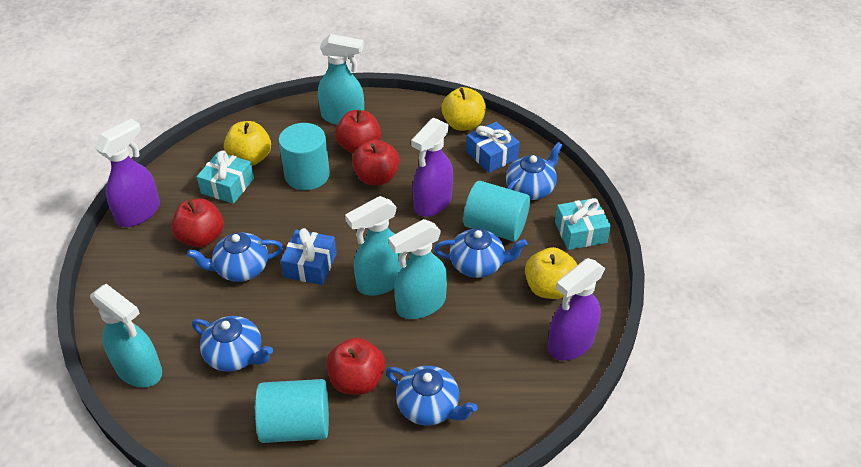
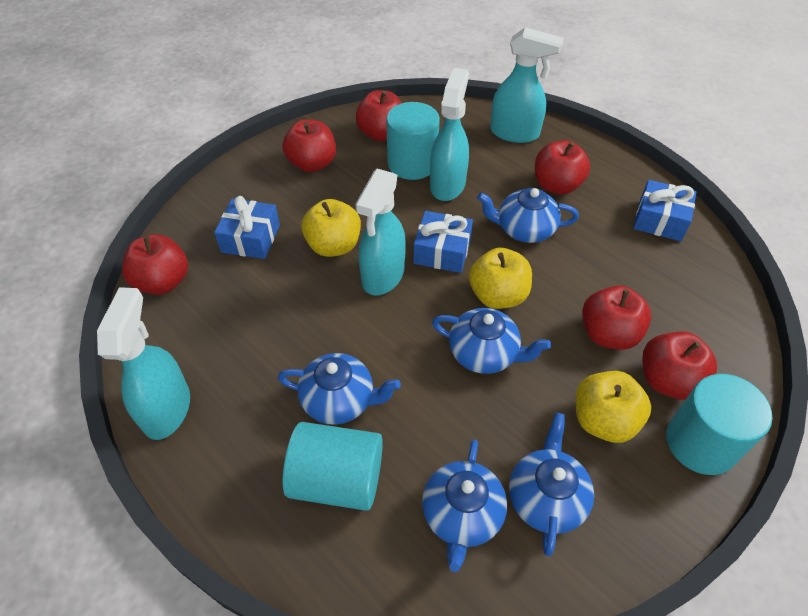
blue gift: [280,228,337,285] [466,122,520,173] = 2 -> [214,196,280,259] [413,211,473,273] [633,180,696,241] = 3
purple spray bottle: [94,118,160,227] [411,117,453,217] [548,258,605,361] = 3 -> none = 0
red apple: [171,198,224,248] [327,338,385,395] [335,110,381,154] [352,139,400,185] = 4 -> [122,234,188,295] [283,119,336,172] [356,90,402,142] [535,140,590,195] [582,285,652,350] [642,331,717,400] = 6
turquoise gift: [197,150,254,204] [555,198,611,250] = 2 -> none = 0

